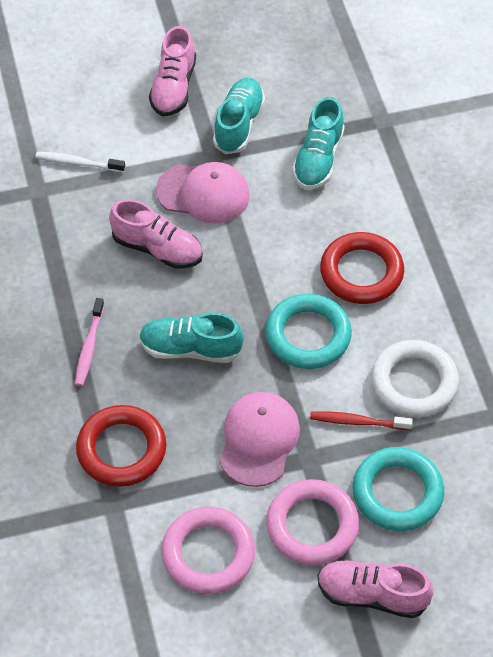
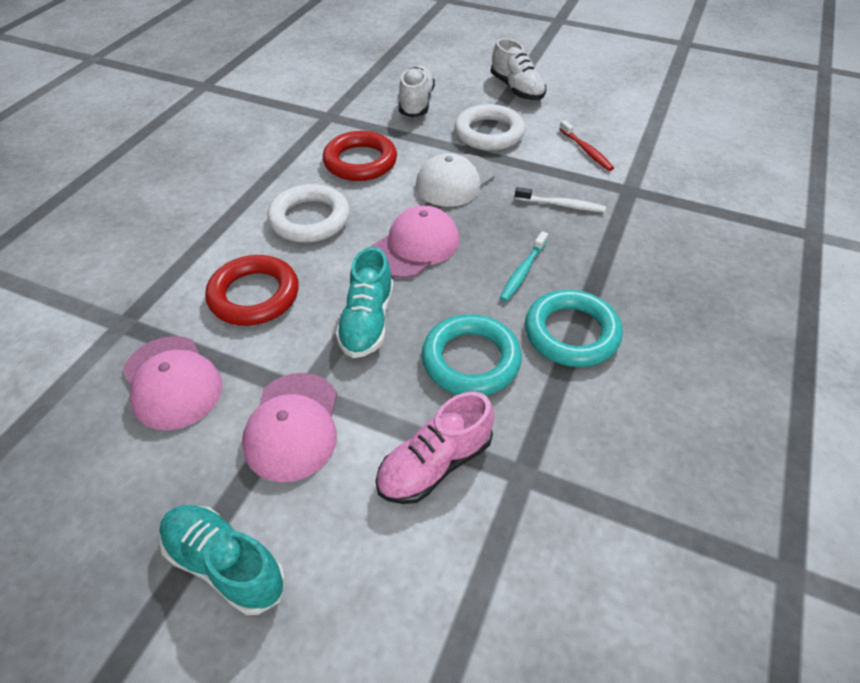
pink cap: [156,162,250,224] [220,392,300,487] = 2 -> [123,336,222,430] [242,373,337,482] [371,205,459,278] = 3
pink ring: [161,506,255,594] [266,479,359,565] = 2 -> none = 0
pink shoe: [109,199,203,269] [149,26,196,116] [317,560,433,618] = 3 -> [376,392,494,504] = 1
pink toothbrush: [75,298,104,386] = 1 -> none = 0
turquoise shoe: [139,313,243,363] [213,78,265,154] [292,97,345,190] = 3 -> [159,505,286,615] [336,247,394,358] = 2
turquoise toothbrush: none = 0 -> [500,231,548,302] = 1
white cap: none = 0 -> [415,153,495,207] = 1
white ring: [371,340,459,418] = 1 -> [267,184,350,243] [455,104,525,151] = 2
white shoe: none = 0 -> [399,65,435,118] [491,38,546,100] = 2

